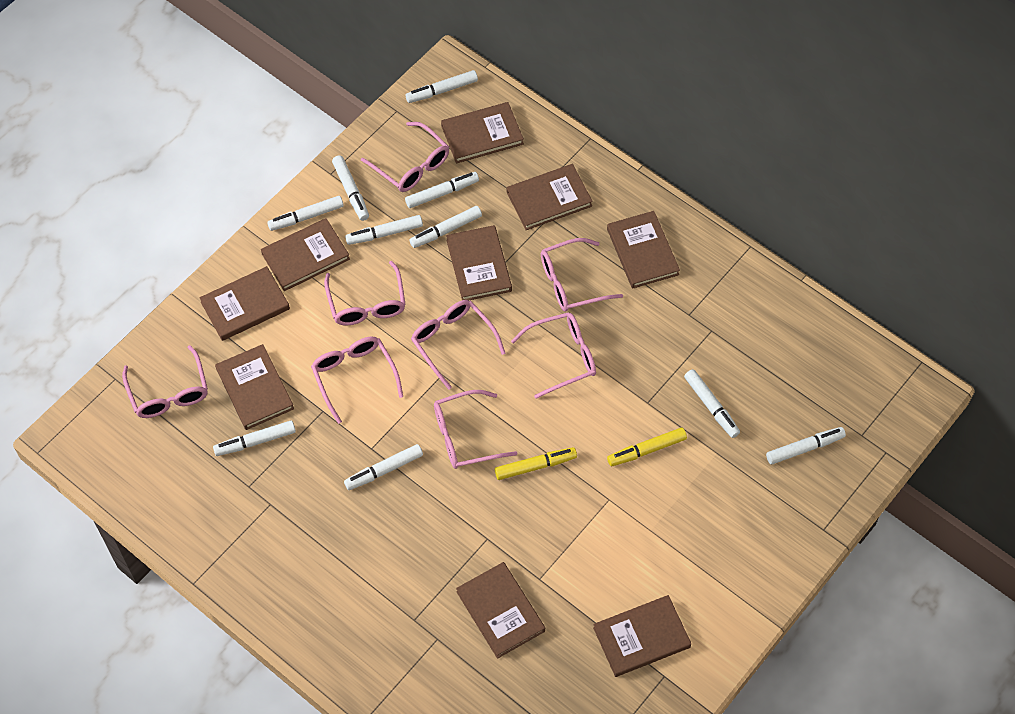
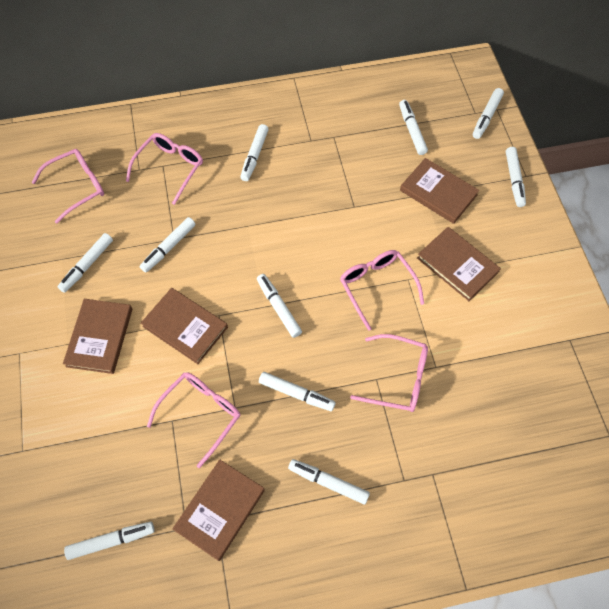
brown book: [200,266,290,341] [215,344,294,430] [261,218,350,291] [441,102,524,163] [446,225,512,301] [456,562,545,659] [507,164,593,230] [593,595,691,677] [607,211,680,289] = 9 -> [63,299,132,374] [141,288,228,364] [173,459,265,561] [400,158,479,224] [417,227,501,301] = 5
pink glasses: [122,345,208,418] [311,337,403,424] [324,261,405,325] [361,122,449,192] [411,300,505,390] [434,390,517,469] [511,312,596,399] [541,238,623,312] = 8 -> [32,149,104,224] [126,133,203,205] [147,372,240,468] [340,250,424,331] [350,334,428,412] = 5
yellow marker: [495,447,577,480] [607,428,687,466] = 2 -> none = 0

